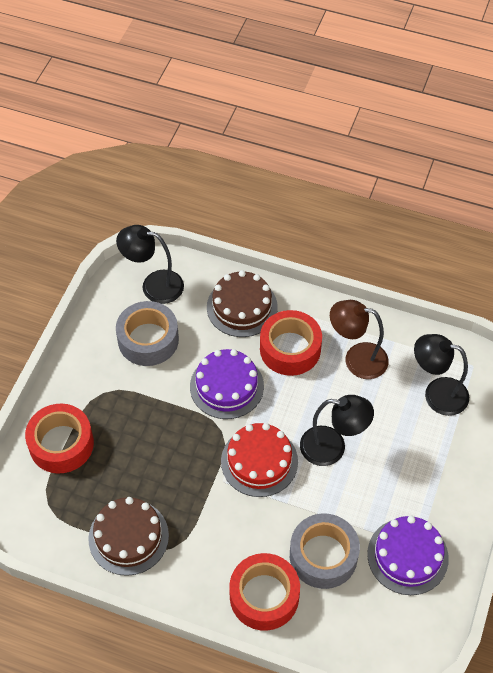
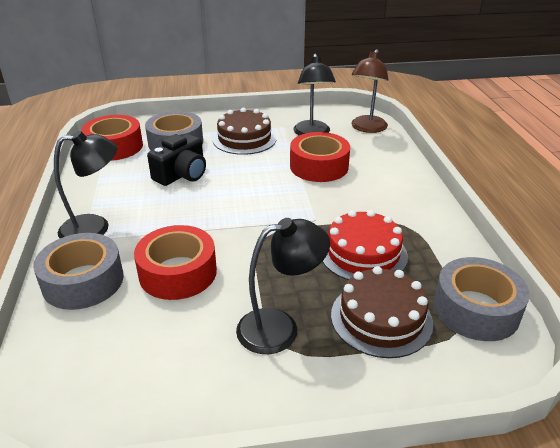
black camera: none = 0 -> [147,134,206,186] = 1
grey tape: [116,301,179,366] [290,513,360,589] = 2 -> [33,233,124,310] [145,111,203,151] [434,257,530,341] = 3
purple cake: [190,349,264,419] [367,516,449,595] = 2 -> none = 0

